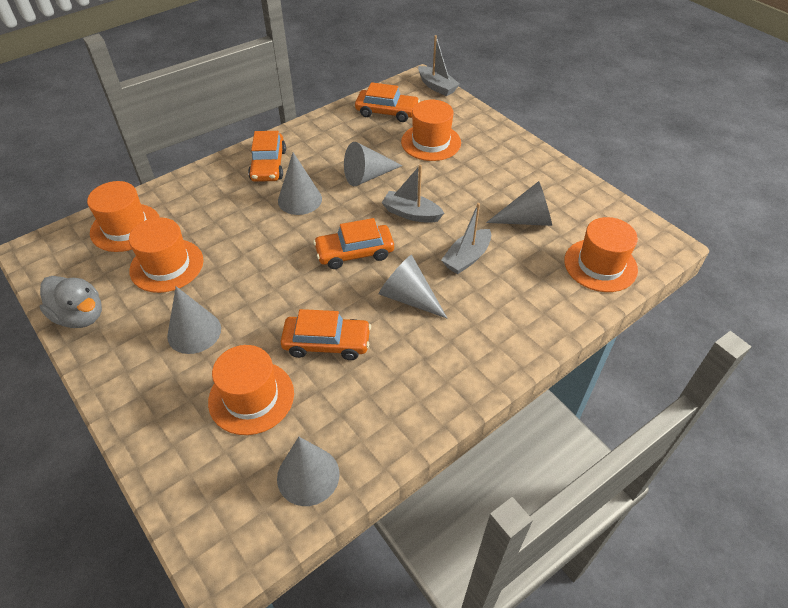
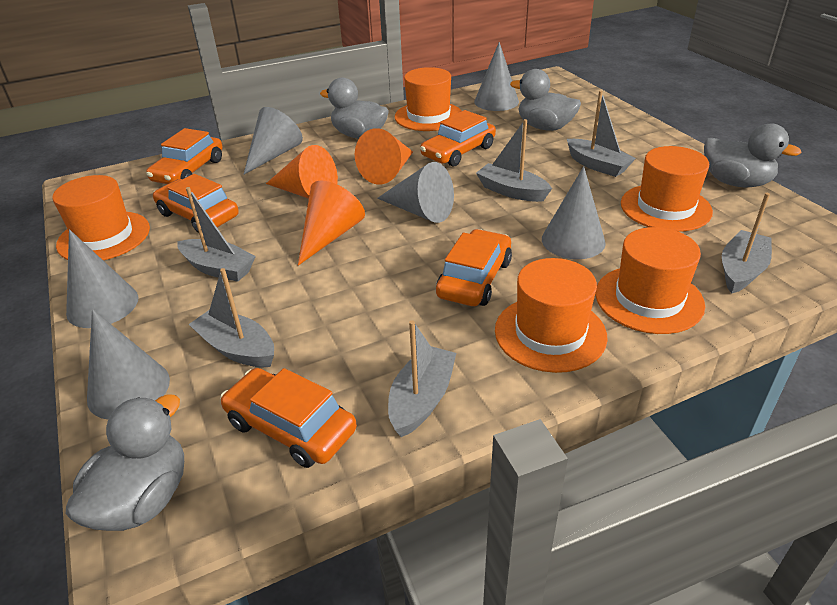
grey boat: [382,165,444,223] [418,35,460,96] [441,203,491,274] = 3 -> [177,187,256,282] [189,268,274,367] [388,320,456,437] [476,119,552,202] [567,91,636,177] [722,193,772,294] = 6
grey duck: [40,276,102,328] = 1 -> [66,394,184,531] [320,78,389,138] [510,69,581,131] [704,124,802,187] = 4
orange car: [248,131,286,182] [281,309,371,360] [313,218,394,269] [355,82,420,122] = 4 -> [146,128,223,184] [153,174,239,233] [220,368,357,468] [420,110,496,167] [436,229,512,306] = 5
orange cone: none = 0 -> [266,145,338,199] [298,181,365,266] [355,128,413,184] = 3

